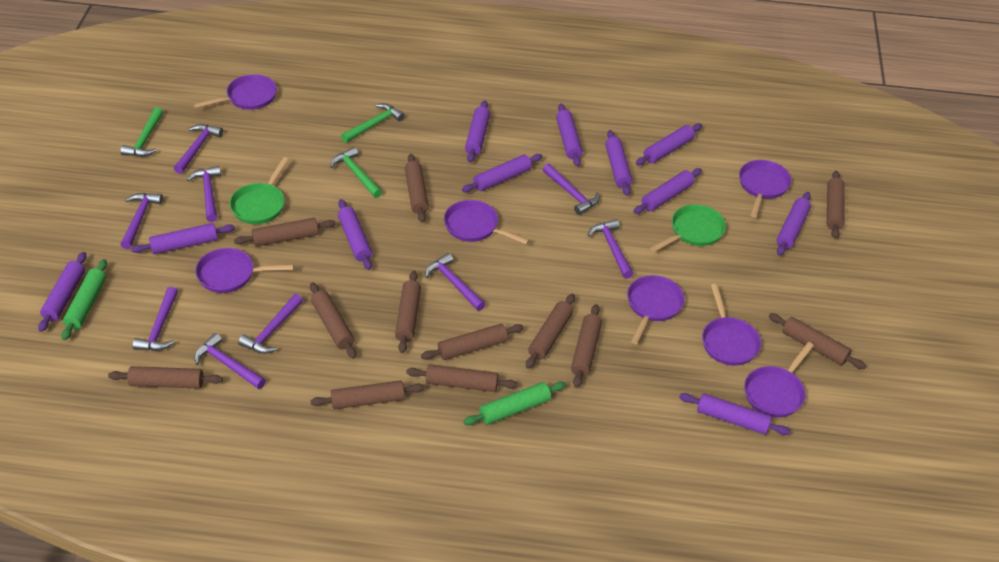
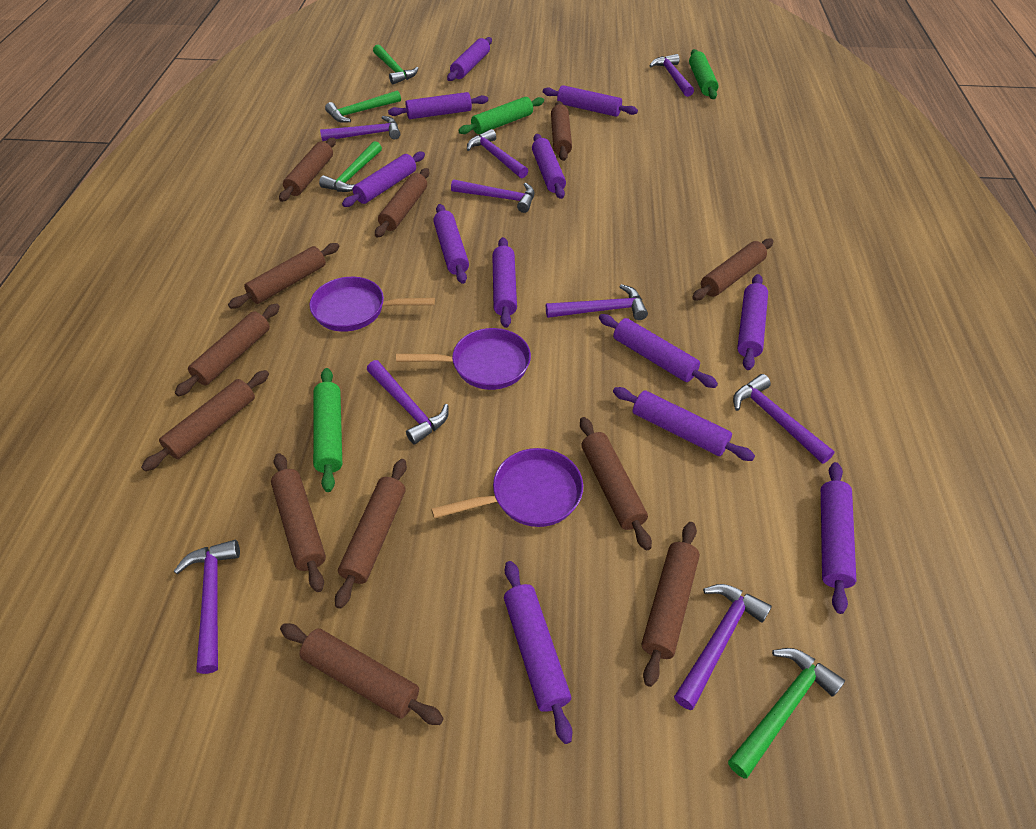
green hammer: [120,107,163,157] [330,147,382,198] [341,103,405,143] = 3 -> [319,141,382,192] [325,90,401,123] [373,45,418,84] [728,648,845,779] = 4
green pan: [229,157,289,224] [650,204,726,252] = 2 -> none = 0
green rolling pin: [61,259,107,340] [463,382,566,425] = 2 -> [313,368,342,492] [458,97,544,134] [689,49,719,99] = 3
purple pan: [194,74,277,110] [195,248,294,293] [444,200,530,245] [627,275,685,344] [702,284,761,366] [739,160,792,218] [744,342,814,418] = 7 -> [310,277,435,332] [396,328,531,390] [431,448,583,527] = 3
purple rolling pin: [38,252,86,332] [131,223,235,254] [338,199,372,270] [462,154,543,192] [465,100,490,163] [556,104,583,167] [605,130,632,196] [633,168,702,214] [636,123,702,165] [679,393,790,435] [777,192,811,256] = 11 -> [342,152,425,207] [388,92,488,119] [433,204,469,284] [447,37,492,81] [492,237,517,328] [504,561,572,744] [532,134,566,199] [543,85,638,117] [599,314,718,388] [613,387,755,461] [737,274,768,370] [821,462,856,614] = 12

